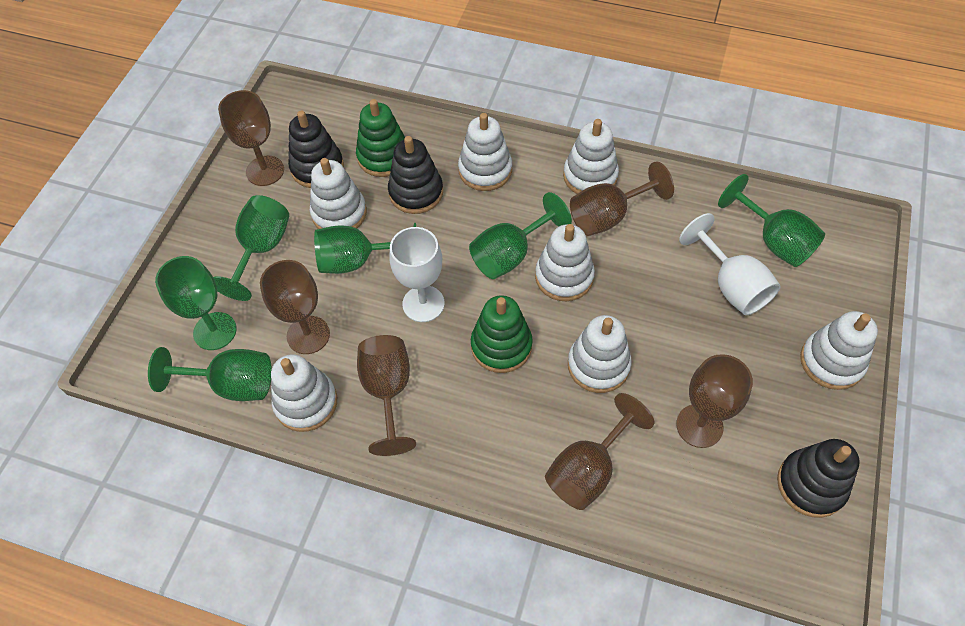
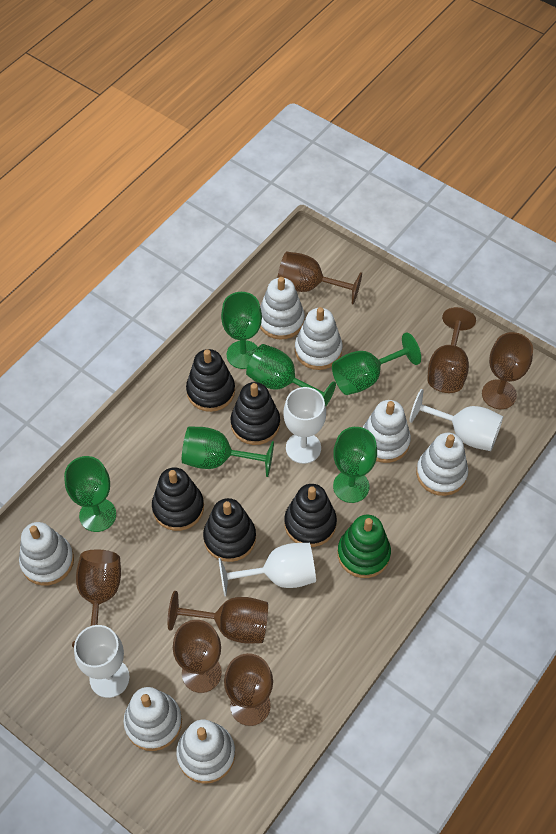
black stacking toy: [288,111,344,188] [388,136,443,214] [777,439,860,518] = 3 -> [152,467,204,531] [186,349,235,412] [203,498,256,562] [231,382,280,445] [284,484,337,547] = 5
brown goblet: [218,90,284,186] [260,260,330,354] [357,335,416,456] [545,393,654,510] [570,161,674,236] [676,354,753,448] = 6 -> [72,549,121,648] [167,591,268,643] [173,620,222,693] [224,653,273,726] [277,252,362,304] [427,307,476,393] [482,332,533,409] = 7
green stacking toy: [356,99,405,177] [471,295,533,373] = 2 -> [337,515,391,578] = 1
white goblet: [389,227,445,322] [679,213,781,315] = 2 -> [74,625,130,698] [219,543,316,596] [283,387,326,464] [409,389,503,451] = 4

